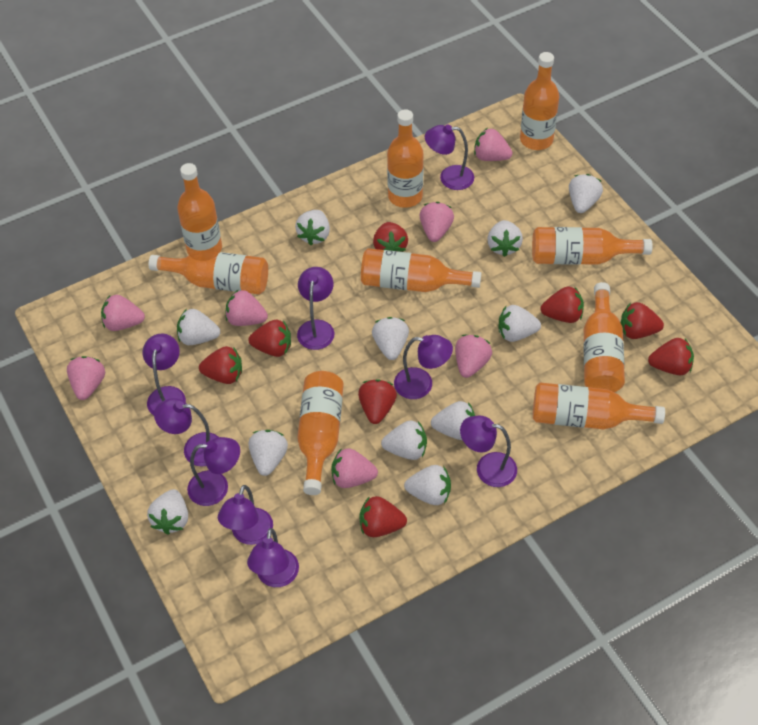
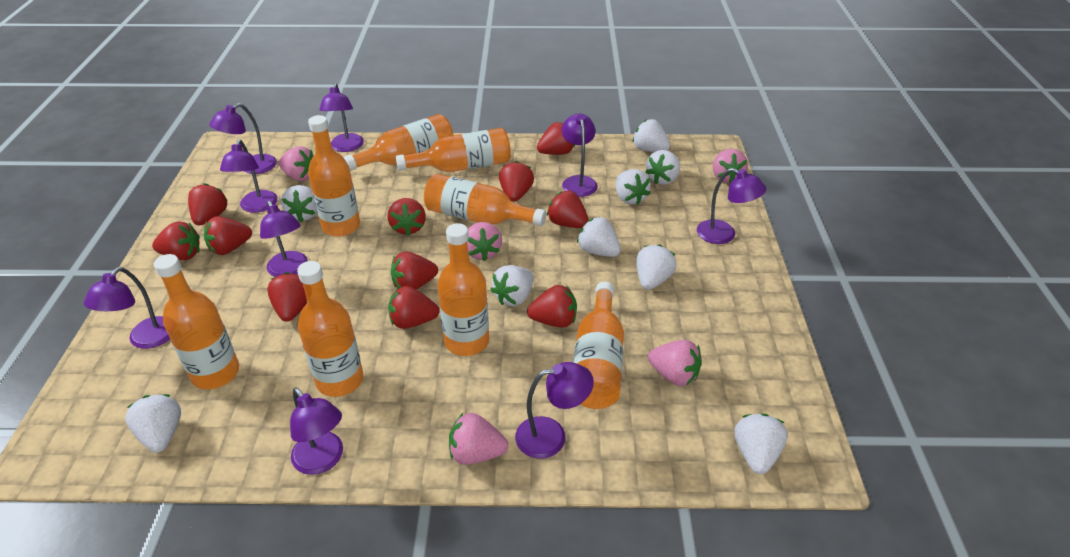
orange bottle: [148,250,268,294] [177,163,222,255] [297,371,344,495] [361,248,481,292] [387,109,424,208] [520,52,559,150] [532,227,653,265] [533,383,665,429] [584,282,625,392] = 9 -> [154,254,239,389] [297,261,363,397] [308,115,360,237] [343,114,454,171] [396,128,511,172] [424,173,546,226] [438,223,489,356] [573,282,624,409] = 8
pink strawberry: [67,356,105,400] [101,295,145,331] [225,289,268,326] [331,448,378,488] [419,202,454,242] [455,335,492,378] [474,128,513,161] = 7 -> [279,146,314,181] [449,413,508,465] [467,222,502,261] [648,340,702,386] [713,149,748,183] = 5
red strawberry: [199,346,242,384] [248,320,291,357] [358,379,397,424] [359,496,407,537] [373,222,408,252] [541,286,584,323] [621,302,664,339] [648,338,694,375] = 8 -> [152,221,200,260] [188,183,228,226] [204,216,252,255] [267,272,307,322] [388,198,426,236] [388,286,439,329] [391,251,438,290] [499,161,534,202] [527,285,577,328] [537,122,575,155] [547,190,589,228] = 11
white strawberry: [147,489,188,534] [177,309,220,345] [248,430,288,476] [295,210,330,245] [372,317,409,360] [381,421,427,460] [404,465,451,505] [431,401,475,440] [487,220,523,257] [498,305,541,342] [569,174,603,213] = 11 -> [125,394,181,453] [281,185,317,222] [490,265,533,306] [577,217,621,257] [616,169,651,205] [632,119,670,152] [636,245,676,290] [646,150,680,185] [735,414,787,474] = 9

